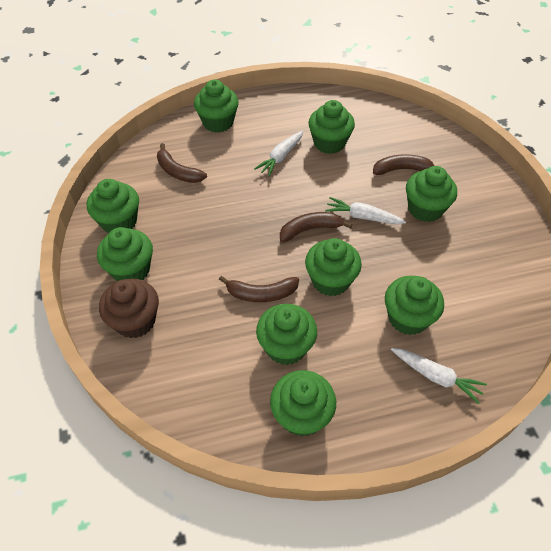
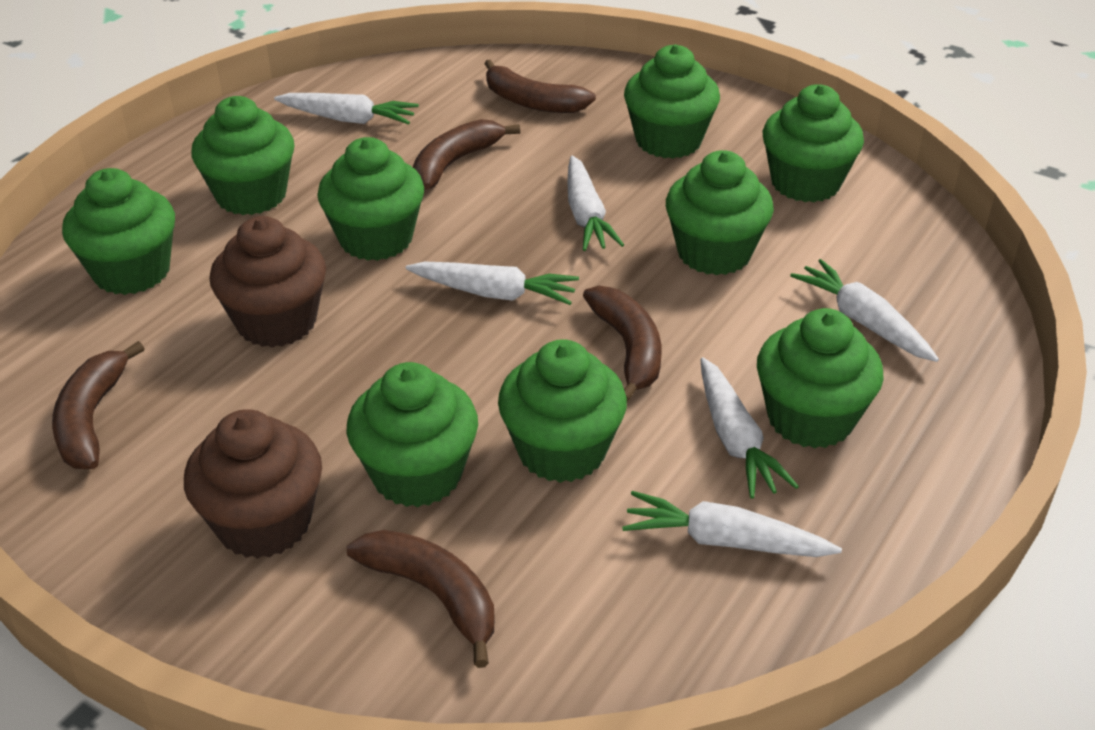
brown banana: [157,143,207,183] [219,276,299,302] [280,212,352,242] [373,154,434,175] = 4 -> [52,341,145,469] [347,530,494,668] [413,119,520,190] [484,60,596,113] [583,286,661,402] = 5
brown cupcake: [99,279,159,338] = 1 -> [184,409,322,559] [210,216,326,348] = 2
white carrot: [254,131,303,177] [325,197,406,224] [391,348,487,404] = 3 -> [274,93,419,125] [406,262,579,305] [567,156,624,251] [622,491,842,557] [700,358,799,498] [790,259,939,362] = 6

